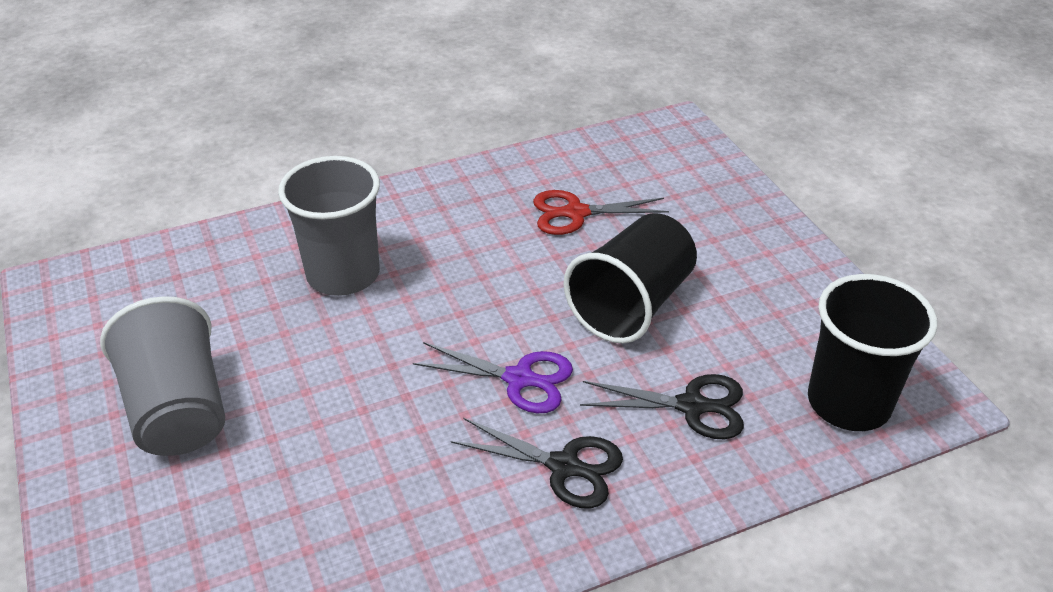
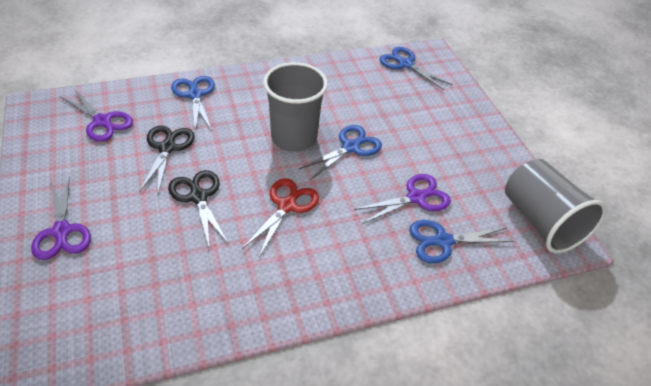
black cup: [563,213,697,343] [808,274,937,431] = 2 -> none = 0
blue scissors: none = 0 -> [171,76,215,132] [299,125,382,180] [380,47,453,90] [409,220,514,264] = 4
purple scissors: [413,342,573,413] = 1 -> [31,176,91,260] [60,89,133,142] [354,174,451,224] = 3

